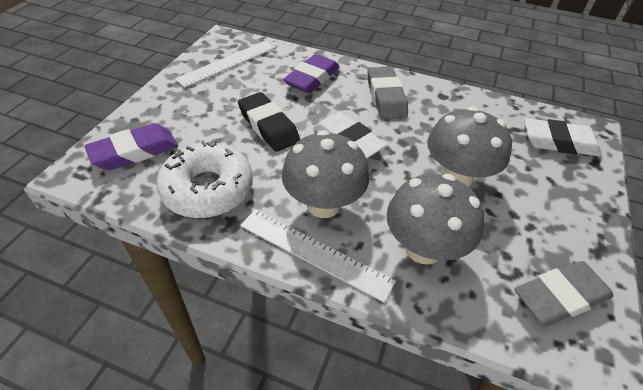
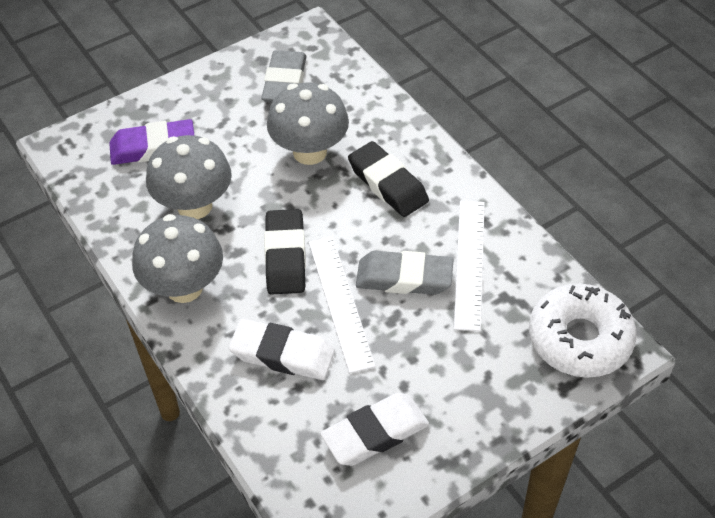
black eraser: [238,92,300,152] = 1 -> [264,209,306,295] [348,141,429,217] = 2
purple eraser: [85,123,178,170] [283,54,339,93] = 2 -> [109,119,195,165] = 1

